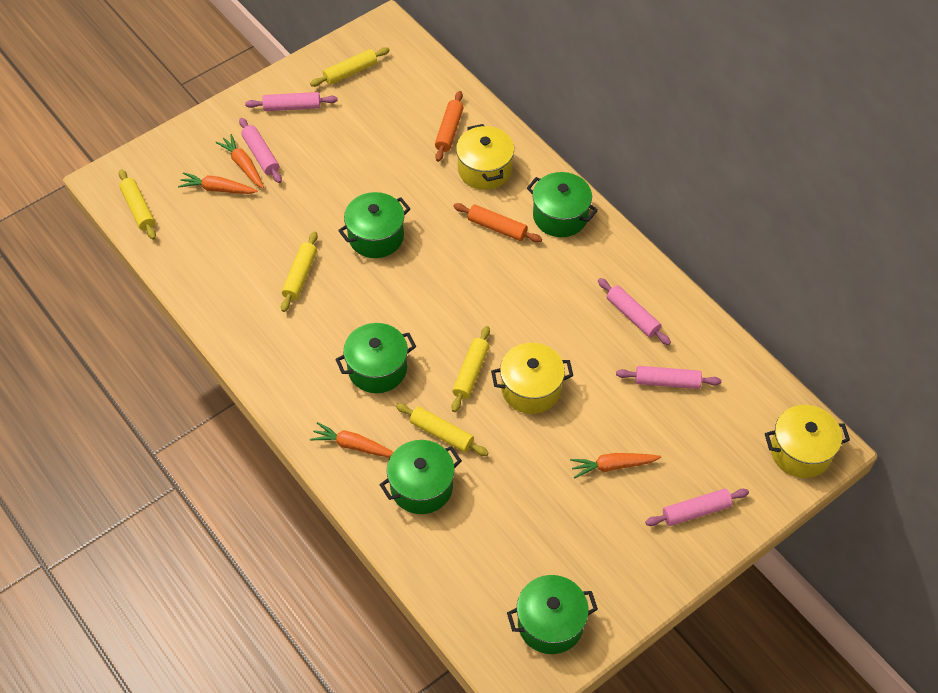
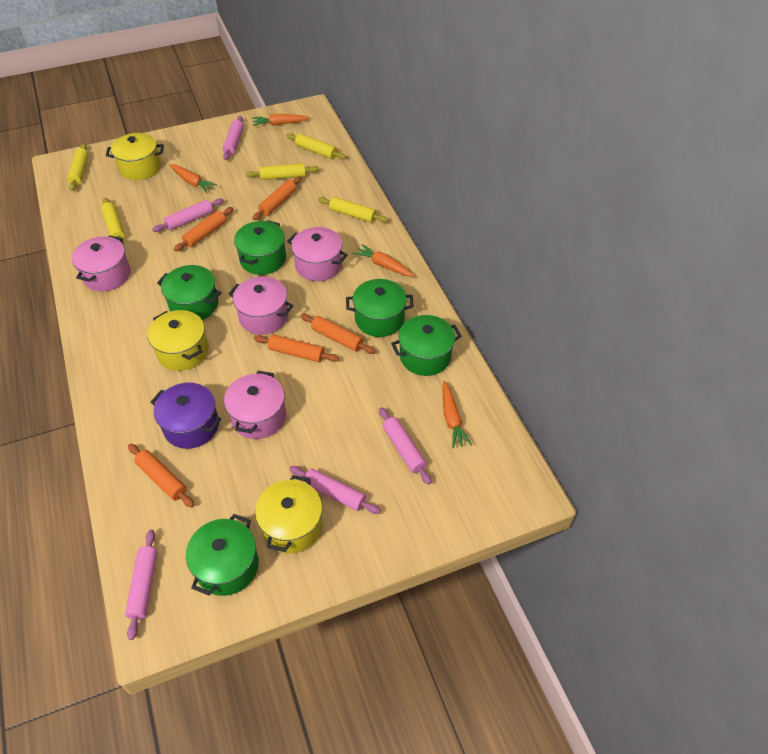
orange rolling pin: [435,91,464,162] [453,203,542,243] = 2 -> [128,444,194,507] [174,207,234,252] [253,176,302,220] [254,334,339,362] [301,314,375,354] = 5
pink pot: none = 0 -> [72,235,131,291] [224,371,286,439] [228,277,293,335] [287,227,348,281] = 4
purple pot: none = 0 -> [151,383,221,449] = 1

